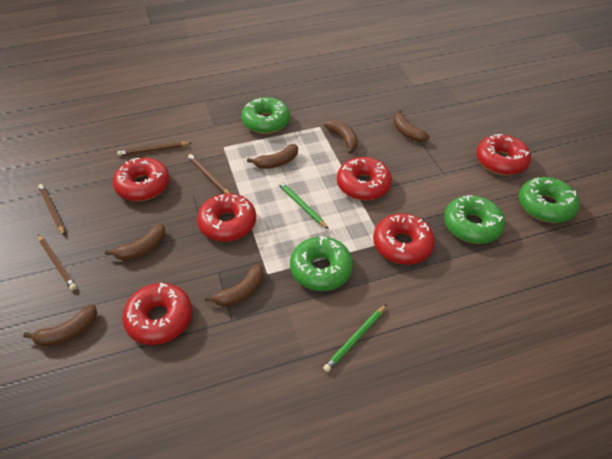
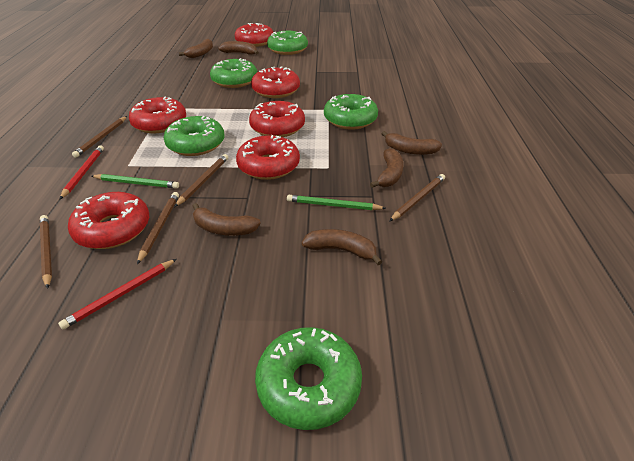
brown pencil: [38,184,65,236] [38,235,77,290] [117,142,191,156] [188,154,230,193] = 4 -> [40,215,52,289] [72,116,127,158] [137,192,179,264] [174,154,228,207] [389,174,445,222] = 5
green donut: [241,97,290,134] [290,236,353,291] [444,195,505,244] [519,177,580,223] = 4 -> [164,116,224,156] [210,58,257,88] [255,327,362,430] [267,31,308,55] [324,94,378,130] = 5
red pencil: none = 0 -> [58,259,177,330] [59,145,104,200] = 2

